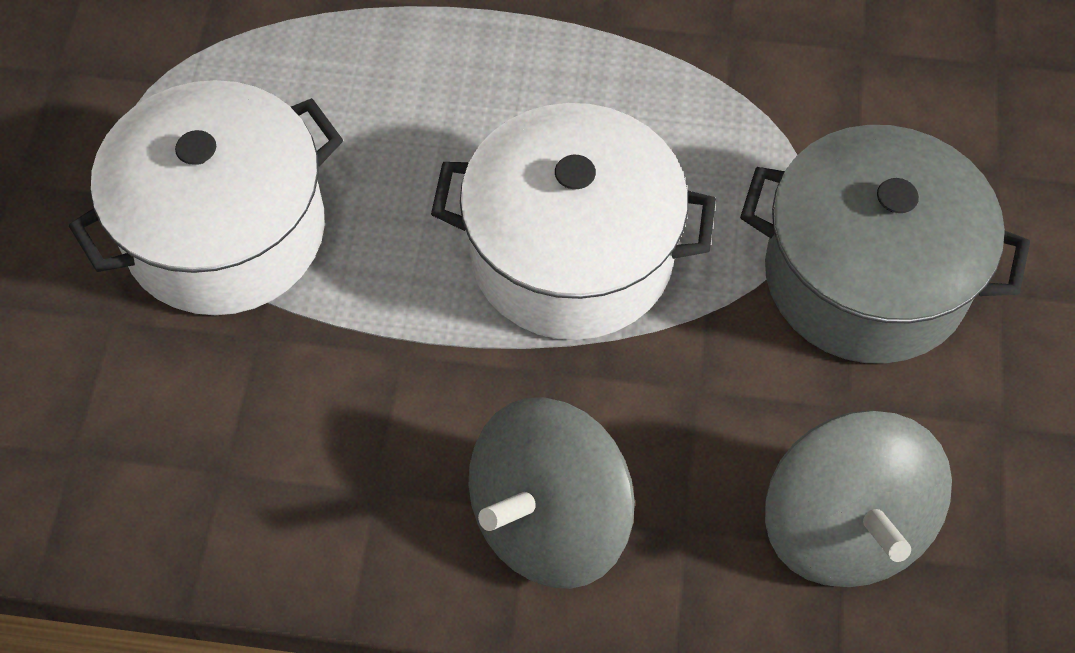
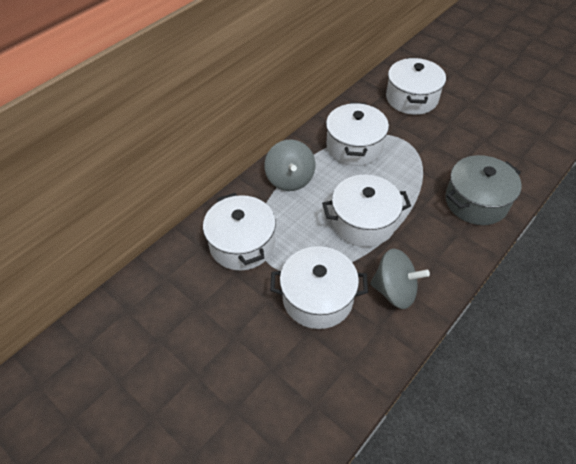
white pot: [69,80,343,315] [431,103,716,340] = 2 -> [203,193,276,271] [270,246,368,329] [322,175,411,247] [326,102,389,166] [386,58,446,115] = 5

